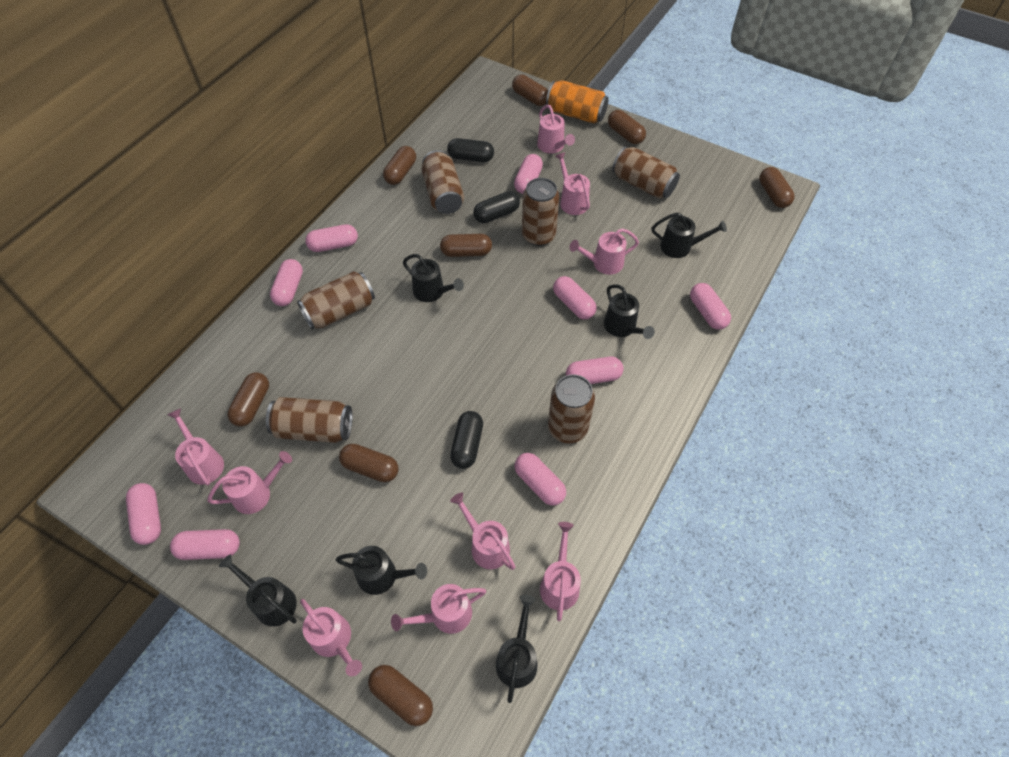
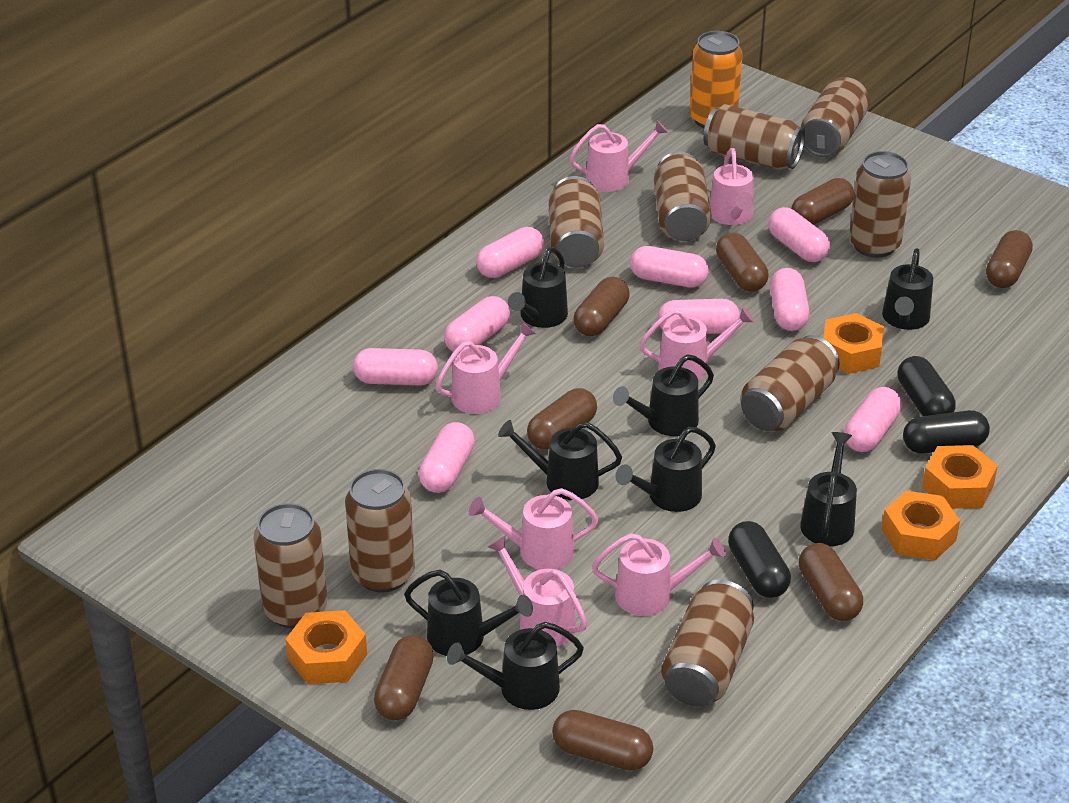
black watering can: [219,554,297,627] [336,546,427,595] [403,254,464,302] [496,595,537,703] [604,284,655,339] [652,213,727,258] = 6 -> [404,570,533,656] [447,622,584,710] [498,420,622,500] [508,247,568,328] [613,354,714,436] [615,427,716,512] [800,432,857,546] [882,248,933,330] = 8
brown can: [266,397,353,443] [297,271,375,329] [421,150,464,214] [522,178,559,246] [548,374,595,443] [612,146,680,199] = 6 -> [253,503,327,628] [345,469,415,593] [549,176,604,268] [654,152,712,241] [661,579,754,706] [703,104,805,170] [741,335,840,431] [801,77,870,157] [849,151,911,258] = 9
orange nut: none = 0 -> [285,610,367,684] [823,313,884,374] [881,491,960,560] [922,445,998,509] = 4
pink watering can: [167,408,224,485] [207,451,292,514] [300,599,362,676] [391,584,486,634] [450,492,515,570] [537,105,575,154] [540,522,581,621] [555,152,590,215] [570,228,639,275] = 9 -> [436,322,537,414] [469,488,599,569] [488,535,587,646] [569,120,668,192] [592,533,726,616] [639,307,754,381] [710,148,754,225] = 7

